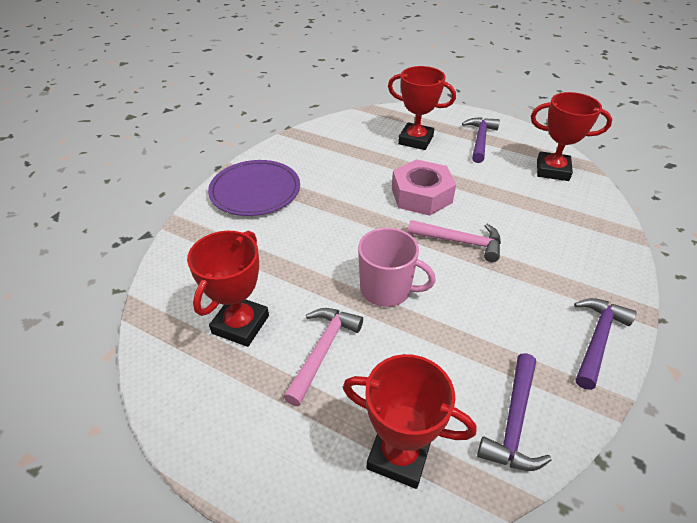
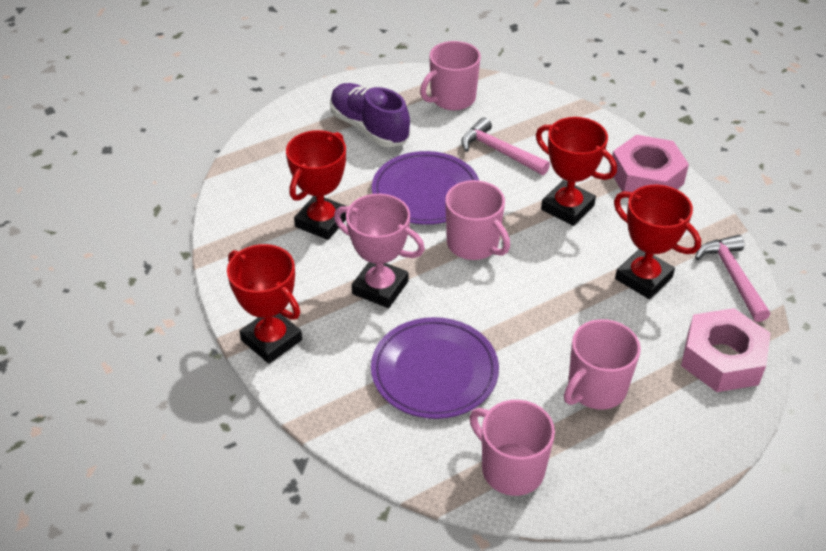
pink mug: [358,228,436,307] = 1 -> [420,41,481,110] [445,180,510,260] [470,400,555,496] [564,319,641,409] = 4
pink nut: [392,159,456,216] = 1 -> [610,135,689,192] [681,308,771,392] = 2
pink trophy: none = 0 -> [334,194,425,308] = 1
purple hammer: [462,117,500,163] [477,353,552,471] [574,298,637,390] = 3 -> none = 0
purple plate: [208,160,300,216] = 1 -> [371,317,499,419] [372,151,479,225] = 2
purple shoe: none = 0 -> [330,83,410,147] = 1

